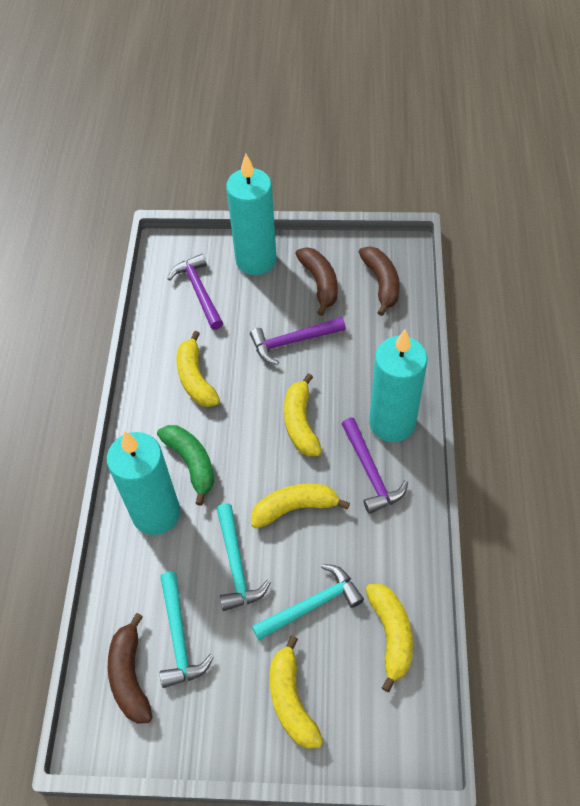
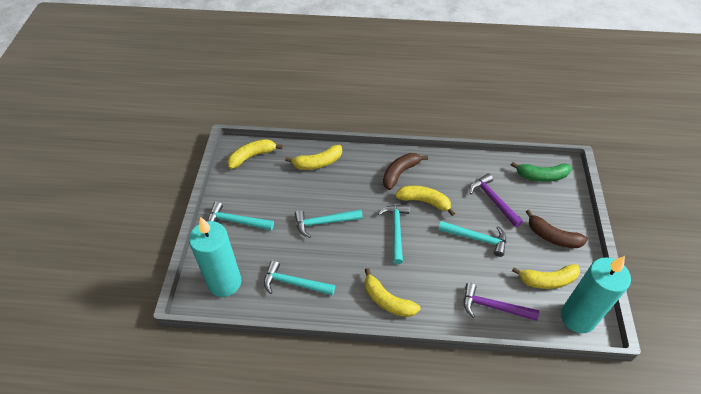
brown banana: [108,613,152,724] [295,247,338,316] [359,246,400,316] = 3 -> [383,153,428,190] [526,210,588,248] = 2
purple hammer: [168,254,223,330] [250,317,346,365] [342,418,408,514] = 3 -> [464,283,539,321] [470,173,523,227] = 2
turquoise candle: [107,431,180,535] [226,154,277,275] [369,329,427,442] = 3 -> [189,217,241,297] [561,256,631,333] = 2
turquoise hammer: [160,571,214,688] [217,503,271,611] [252,564,364,640] = 3 -> [208,201,274,230] [264,260,335,296] [295,209,363,238] [378,204,410,264] [438,221,506,257] = 5

